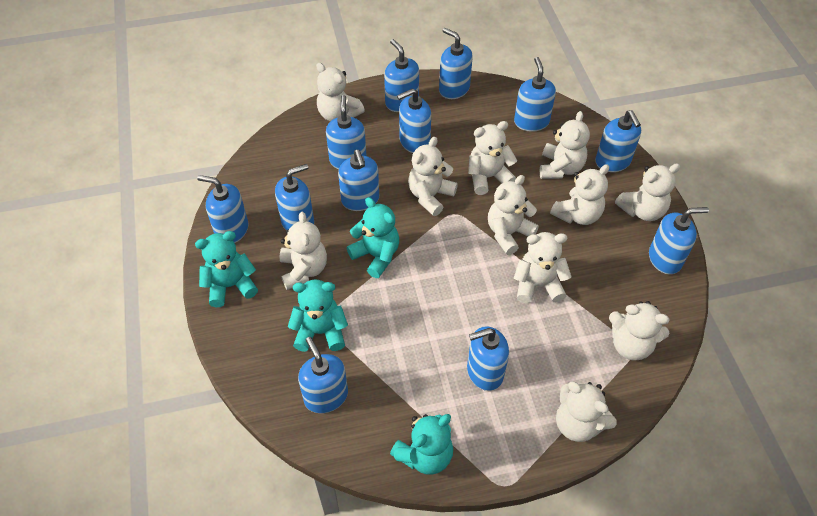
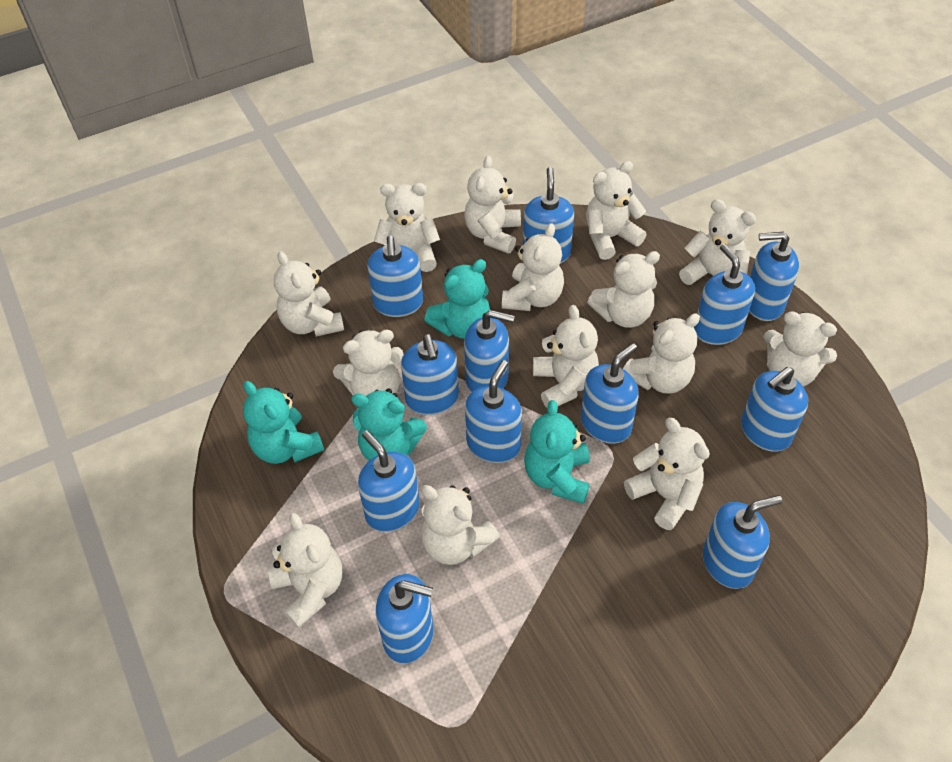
white teddy bear: [280,212,327,290] [316,63,365,122] [408,137,458,216] [468,121,518,195] [488,175,539,255] [514,232,572,303] [540,111,590,179] [550,164,609,225] [556,381,617,442] [609,301,670,361] [615,163,680,221] = 11 -> [268,513,342,628] [274,251,344,336] [333,329,404,396] [374,183,440,272] [421,485,500,565] [464,156,521,254] [502,223,564,311] [533,305,599,408] [586,161,647,260] [587,251,660,328] [623,313,700,394] [624,418,710,530] [679,199,756,285] [763,311,837,387] = 14

